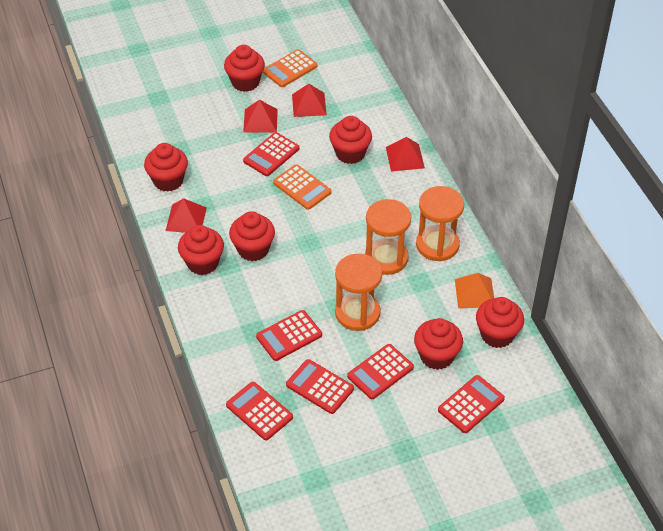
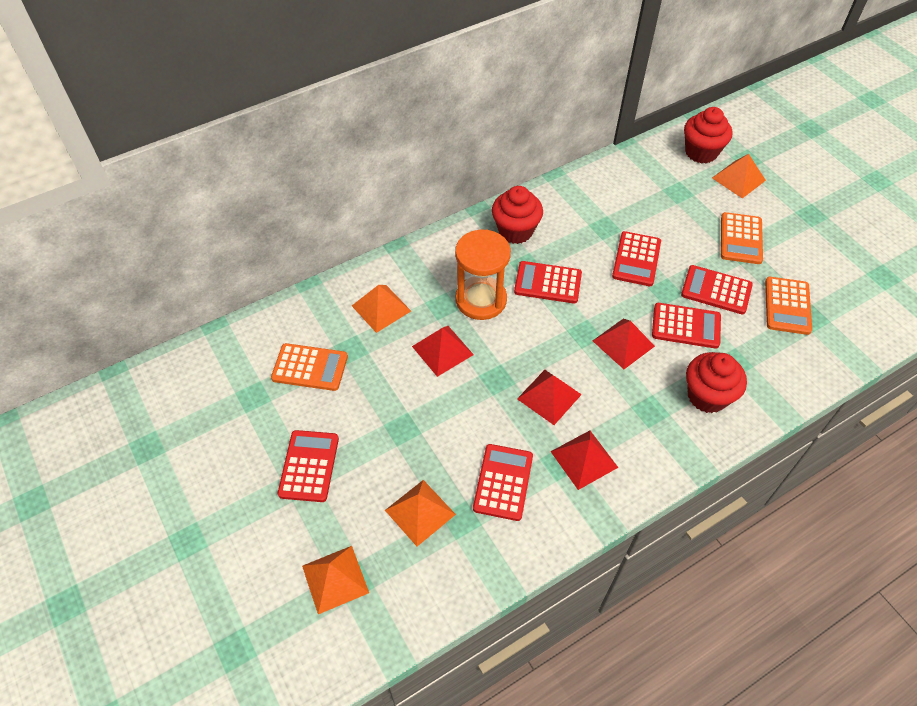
orange calculator: [263,49,318,87] [273,164,331,210] = 2 -> [271,343,348,391] [721,212,763,264] [765,277,812,335] = 3
orange hourglass: [335,254,382,331] [365,199,411,275] [416,186,464,261] = 3 -> [455,229,511,320] = 1
orange pyramid: [455,273,494,308] = 1 -> [302,546,369,614] [352,285,411,333] [385,480,456,546] [712,154,766,198] = 4
red cupcake: [144,143,188,192] [178,225,224,275] [224,45,265,92] [229,211,275,261] [329,116,372,164] [414,318,463,370] [476,297,524,348] = 7 -> [492,186,543,244] [684,107,732,163] [686,352,747,413] = 3

